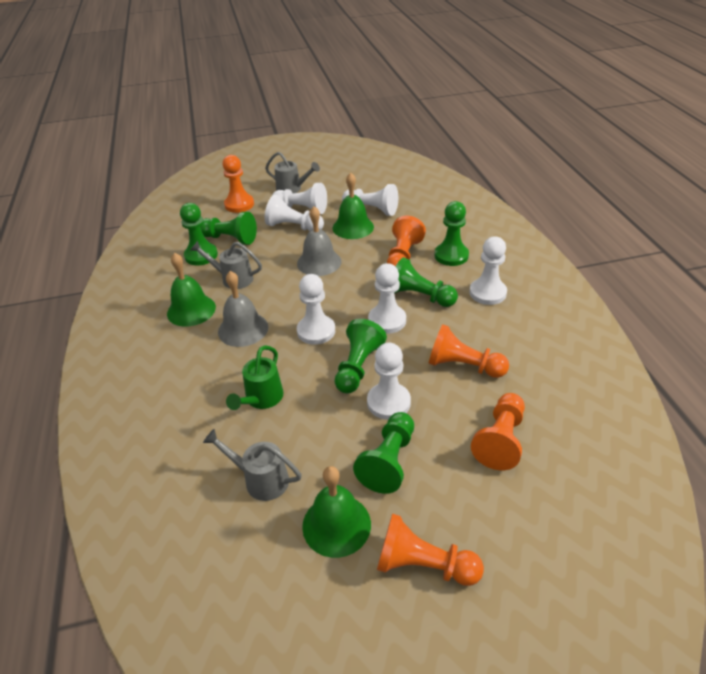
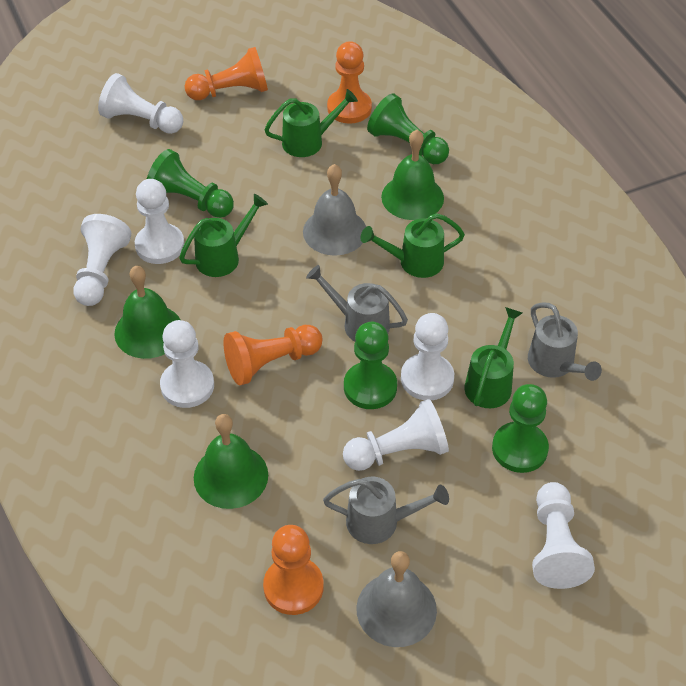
green pawn: [180,203,218,266] [200,212,257,245] [335,319,387,393] [353,412,414,494] [394,257,458,307] [435,201,469,266] = 6 -> [147,149,234,218] [344,322,397,409] [367,93,449,164] [492,384,549,473] = 4
green watering can: [226,345,284,410] = 1 -> [179,194,268,277] [264,89,358,157] [360,213,465,278] [464,307,522,408] = 4
orange pawn: [223,155,254,213] [377,513,484,586] [387,215,426,266] [429,324,509,378] [471,393,525,470] = 5 -> [185,47,268,100] [224,325,323,385] [263,525,324,615] [327,41,372,124] = 4

